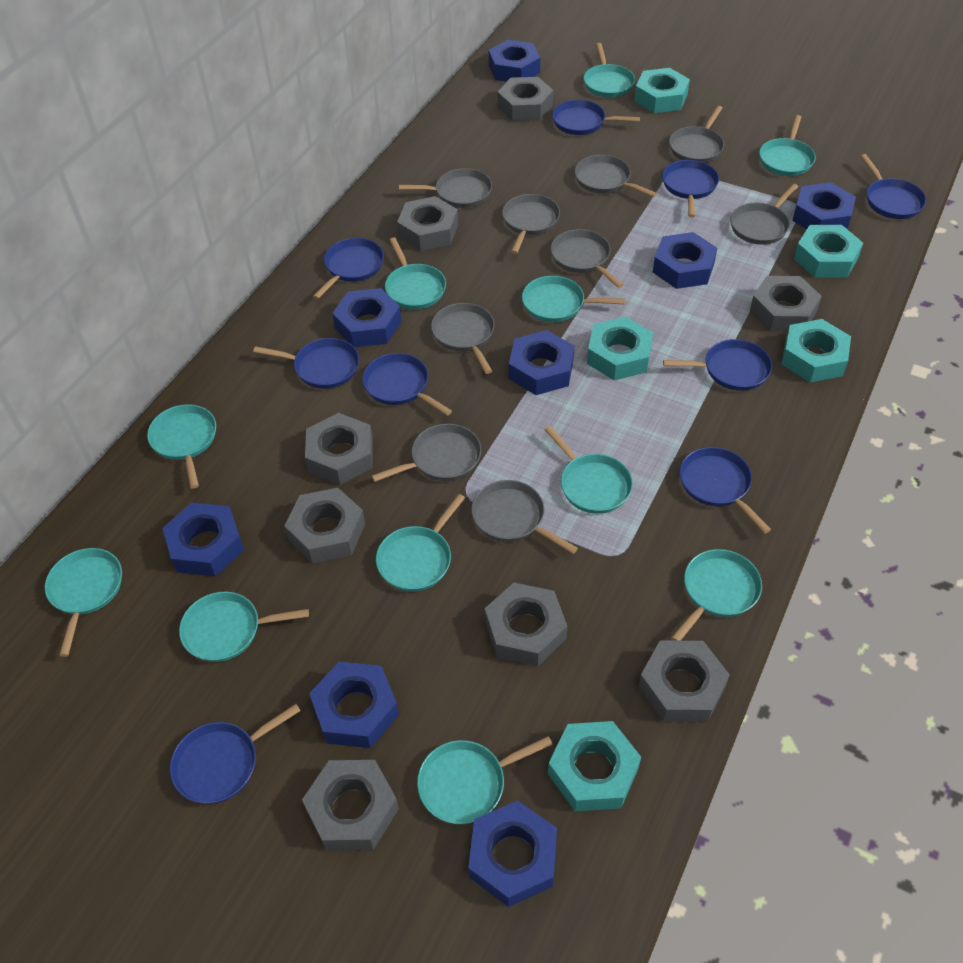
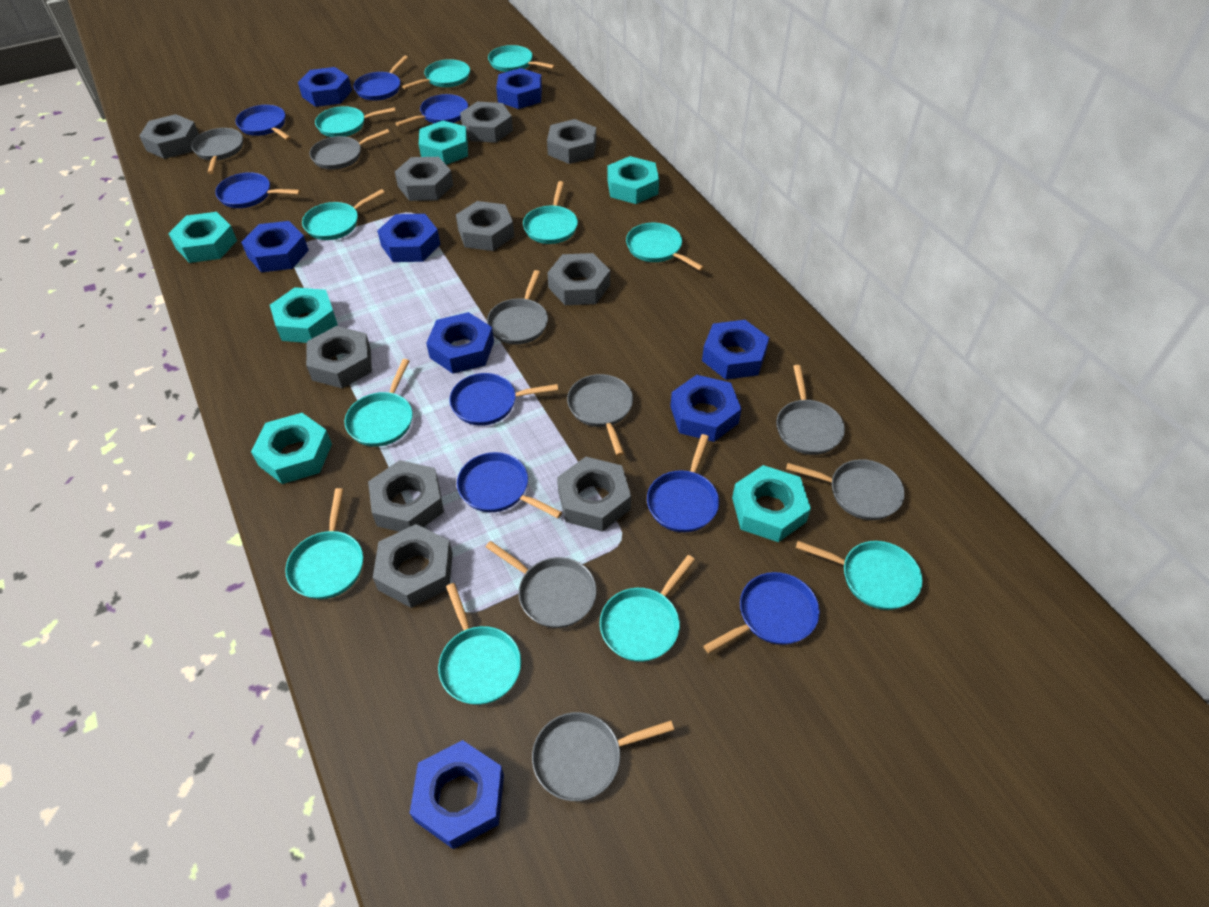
blue pan: [170,704,301,804] [253,338,359,389] [313,238,384,299] [362,353,452,416] [552,100,640,135] [662,160,719,218] [663,339,772,391] [680,447,771,534] [860,154,926,219] = 9 -> [215,172,301,208] [236,105,291,140] [354,56,408,101] [395,94,468,126] [449,373,558,426] [457,452,562,518] [647,434,719,532] [704,572,820,653] = 8
grey nut: [284,488,365,564] [302,760,399,851] [305,413,373,485] [397,196,458,251] [485,583,567,666] [498,77,553,121] [638,641,730,722] [750,276,822,332] = 8 -> [139,114,199,159] [306,326,372,388] [368,460,444,532] [373,524,453,608] [395,157,453,201] [456,201,514,251] [460,102,513,143] [547,119,596,164] [547,253,610,305] [557,457,631,532] = 10
grey pan: [371,424,481,482] [399,168,492,208] [431,303,495,374] [471,480,578,554] [502,194,560,254] [551,229,623,288] [575,155,657,197] [669,106,724,163] [730,184,798,245] = 9 -> [191,128,243,174] [309,129,390,170] [486,541,597,628] [487,270,548,345] [532,712,674,801] [567,374,633,456] [776,365,845,455] [786,459,905,520] = 8
turquoise nut: [548,721,641,811] [587,316,653,380] [634,68,690,113] [781,319,851,383] [794,225,863,278] = 5 -> [168,212,237,263] [251,413,332,484] [270,287,338,343] [419,121,468,165] [607,156,659,204] [732,465,811,542] = 6

